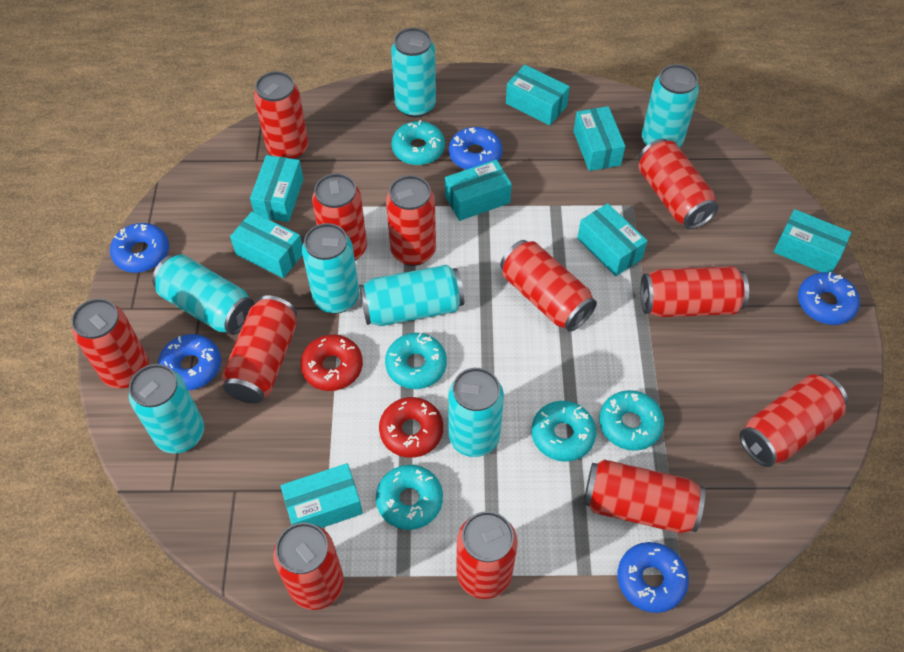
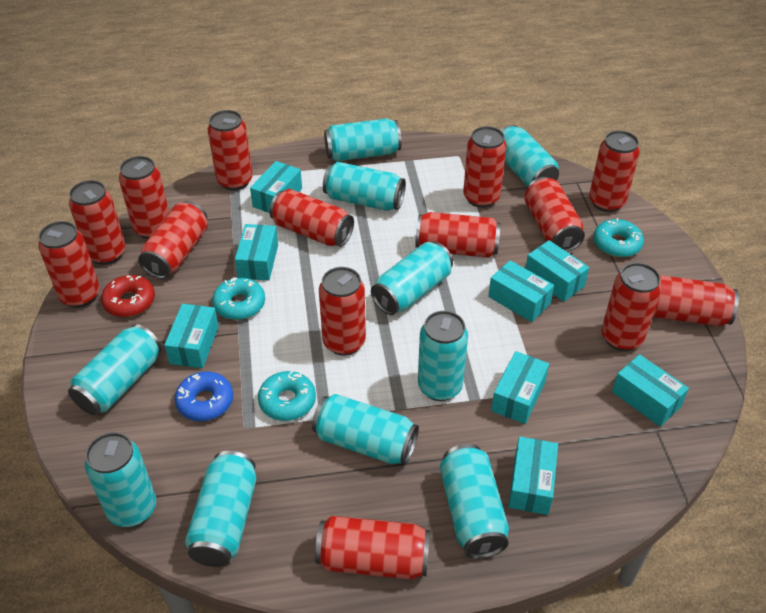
blue donut: [110,223,169,273] [158,334,221,391] [449,127,502,170] [618,542,689,613] [798,272,860,325] = 5 -> [175,371,233,421] = 1
red can: [71,299,149,388] [222,295,297,404] [254,71,308,159] [273,523,344,610] [312,173,367,261] [386,175,436,266] [456,511,518,599] [500,240,597,332] [584,459,705,533] [638,139,719,229] [640,266,749,317] [740,374,848,467] = 12 -> [38,221,100,308] [69,180,126,265] [119,156,169,239] [138,201,208,279] [208,110,253,191] [269,189,354,247] [315,516,430,579] [319,267,366,356] [415,212,501,258] [463,126,507,208] [524,177,585,252] [589,131,640,212] [602,263,661,351] [653,275,739,326] = 14
red donut: [300,334,363,391] [379,397,443,458] = 2 -> [101,275,155,317] = 1
turquoise can: [129,364,204,454] [152,254,255,335] [302,223,359,314] [359,265,464,326] [391,28,436,118] [448,368,504,457] [642,64,699,148] = 7 -> [68,324,161,415] [85,432,156,527] [185,451,257,567] [312,394,419,465] [323,162,406,211] [324,118,401,161] [371,242,453,315] [418,311,468,401] [440,444,509,559] [501,125,559,186] = 10
turquoise donut: [376,465,443,530] [385,333,447,389] [391,120,445,165] [531,401,596,462] [599,390,664,451] = 5 -> [212,277,265,320] [258,371,316,421] [593,218,644,257] = 3

